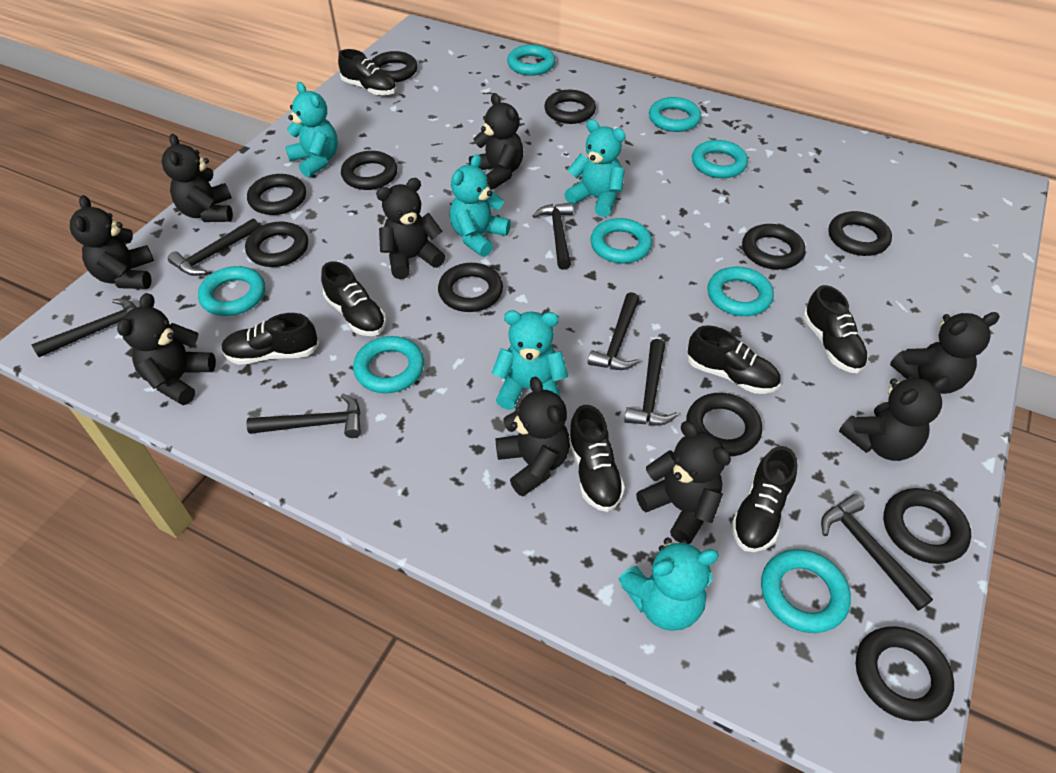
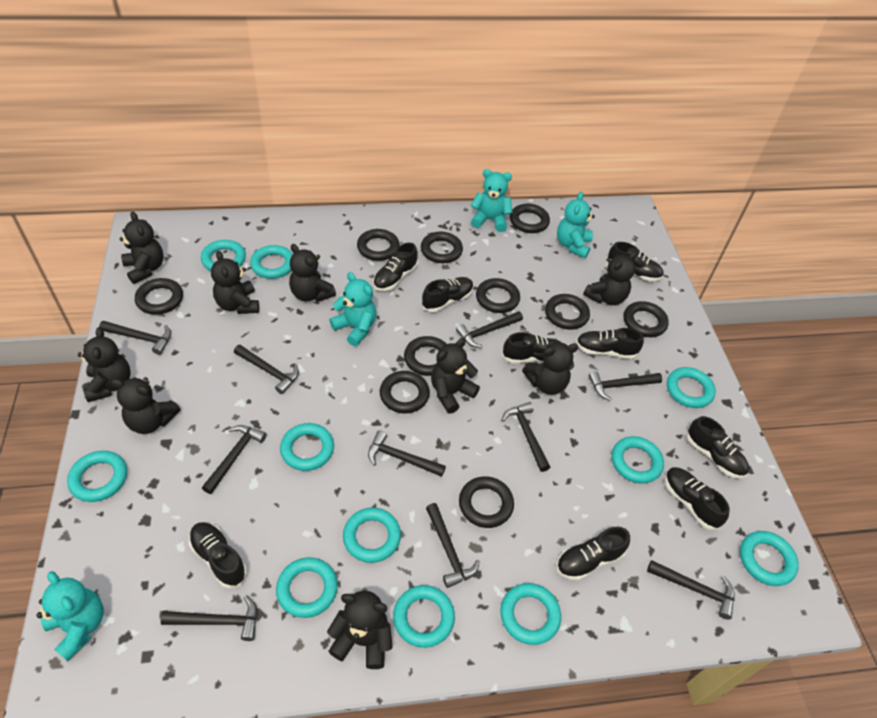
black hammer: [32,299,136,357] [168,218,260,276] [246,394,361,438] [533,202,573,270] [588,292,639,370] [624,339,678,426] [821,494,933,611] = 7 -> [99,321,171,355] [161,595,257,641] [202,425,267,494] [234,345,299,394] [368,430,446,477] [426,503,480,588] [456,311,523,348] [502,402,550,472] [589,371,662,401] [647,560,735,620] = 10
black ring: [245,221,308,267] [247,174,306,215] [341,151,398,190] [371,51,418,82] [438,263,503,312] [544,90,596,124] [686,393,762,456] [742,224,805,270] [829,211,892,256] [856,626,954,721] [884,488,971,564] = 11 -> [135,278,183,315] [357,229,400,261] [380,371,430,413] [404,336,446,376] [421,232,463,263] [459,476,514,528] [476,278,520,313] [510,204,550,233] [545,294,590,330] [624,301,669,337] = 10
black shoe: [221,313,319,365] [321,261,386,336] [338,49,396,96] [568,405,625,512] [687,325,780,394] [731,446,798,552] [803,285,868,373] = 7 -> [189,522,247,588] [373,243,418,291] [422,277,474,312] [502,332,562,363] [556,527,630,581] [576,328,644,359] [607,242,663,281] [665,467,730,530] [687,416,749,479] = 9
turquoise ring: [198,266,265,316] [353,336,424,393] [507,45,555,76] [590,218,652,263] [649,97,701,132] [692,140,748,178] [708,267,774,316] [761,549,851,633] = 8 -> [67,451,127,502] [201,240,246,271] [250,245,293,279] [276,557,338,618] [280,423,334,471] [343,508,401,563] [393,585,455,648] [500,583,561,645] [612,436,664,484] [667,367,716,408] [740,531,799,586] = 11
turquoise teddy bear: [285,82,338,177] [450,154,511,257] [492,310,568,410] [564,119,625,217] [618,537,719,631] = 5 -> [36,571,104,661] [330,272,376,346] [471,169,513,232] [557,192,595,258] = 4

